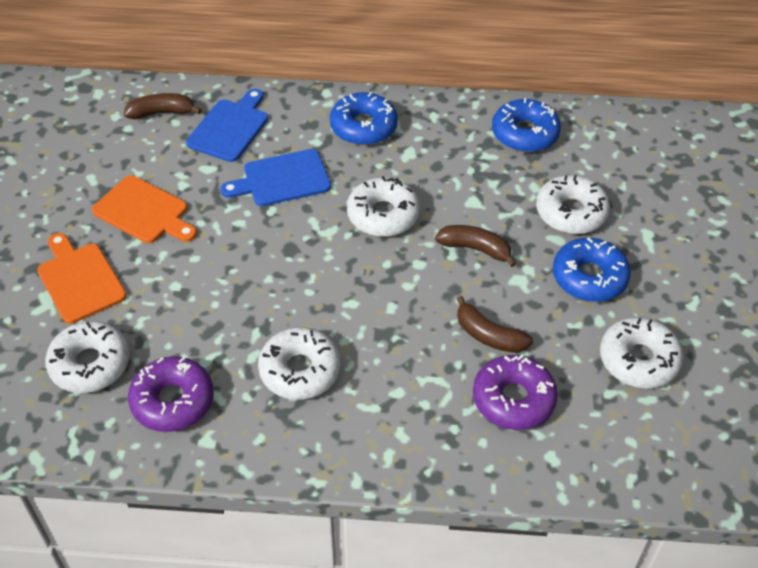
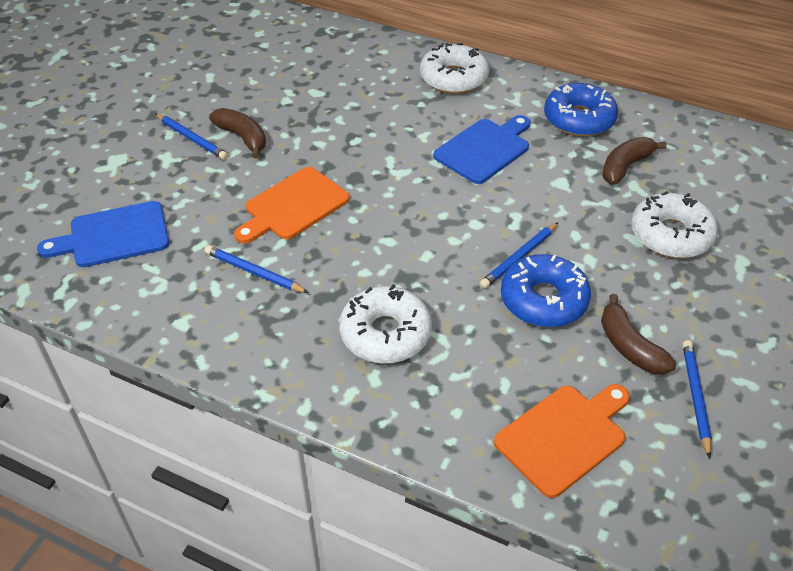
blue donut: [330,92,398,145] [492,98,561,152] [553,238,631,302] = 3 -> [501,254,591,327] [544,83,618,137] = 2
blue pencil: none = 0 -> [155,113,228,160] [205,245,309,293] [480,222,558,288] [683,340,712,459] = 4
purple donut: [128,356,214,432] [473,355,558,430] = 2 -> none = 0
white donut: [45,321,130,393] [258,327,341,400] [347,176,420,237] [536,175,610,234] [600,317,683,388] = 5 -> [339,284,432,363] [420,43,489,94] [631,191,718,258] = 3

